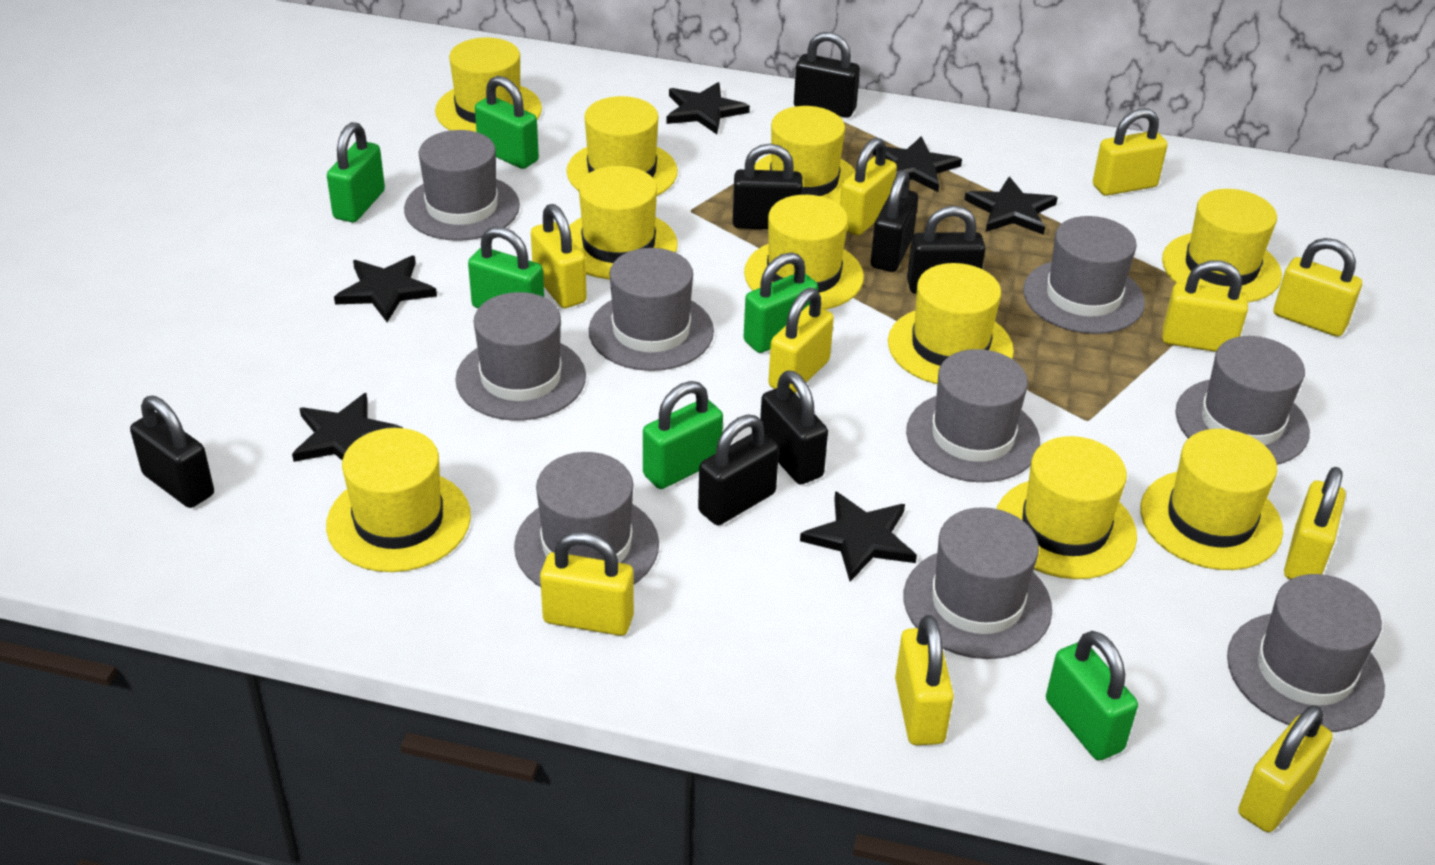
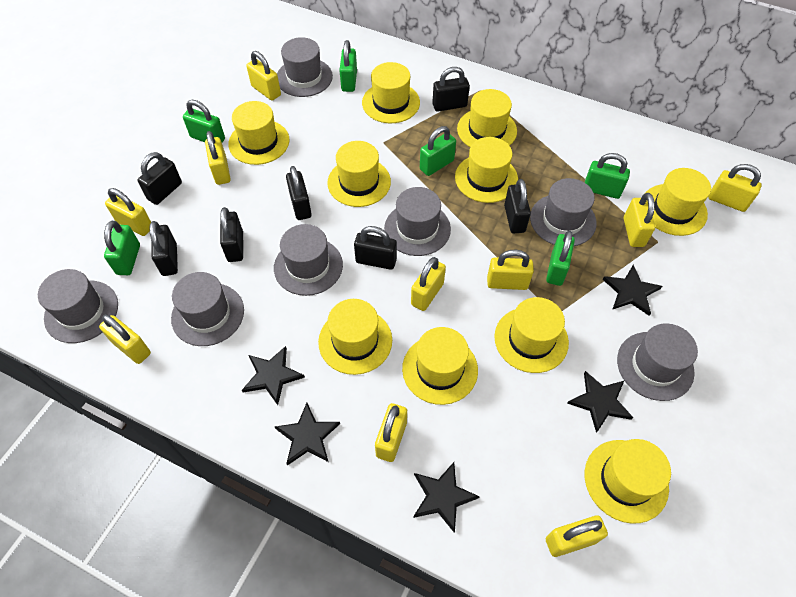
black star: [292,393,403,462] [334,256,437,322] [666,82,750,134] [800,491,917,582] [873,136,962,192] [964,177,1058,235] = 6 -> [242,346,305,405] [275,403,340,465] [413,462,480,533] [567,371,633,433] [602,265,662,316] = 5
grey hat: [404,130,520,241] [455,292,586,421] [514,452,659,587] [589,248,714,371] [904,507,1052,659] [906,349,1040,482] [1023,216,1145,334] [1175,336,1310,465] [1227,574,1385,732] = 9 -> [38,269,118,343] [171,272,244,346] [274,224,343,296] [277,37,333,97] [384,187,451,256] [530,178,597,246] [617,323,698,401] = 7

